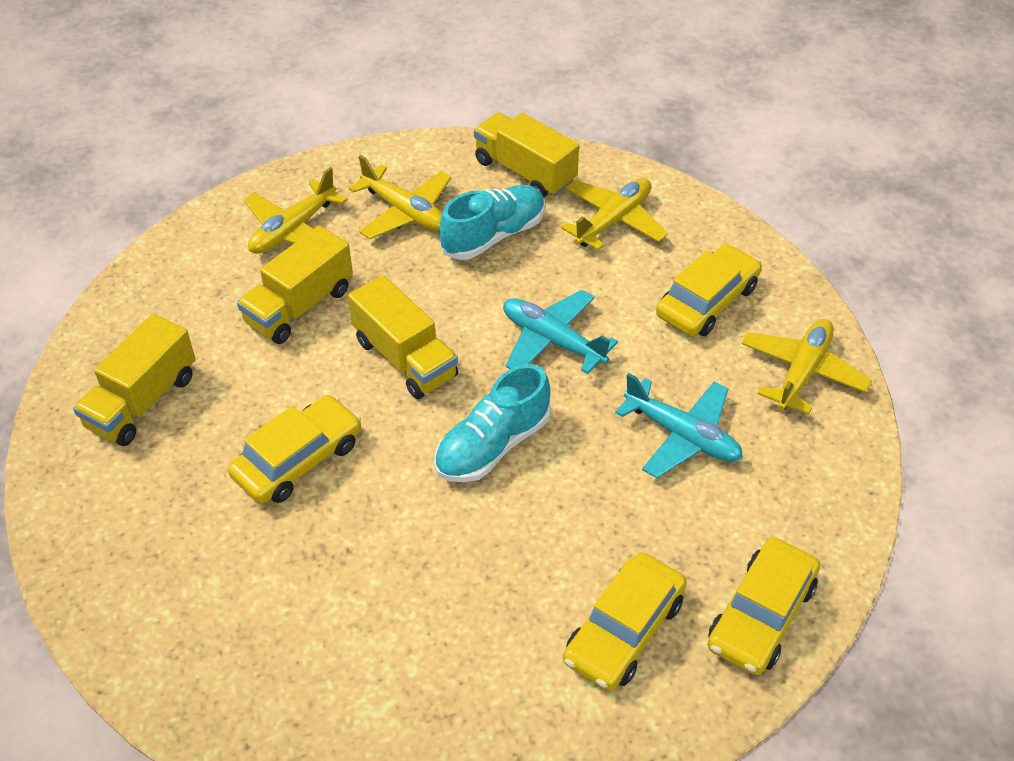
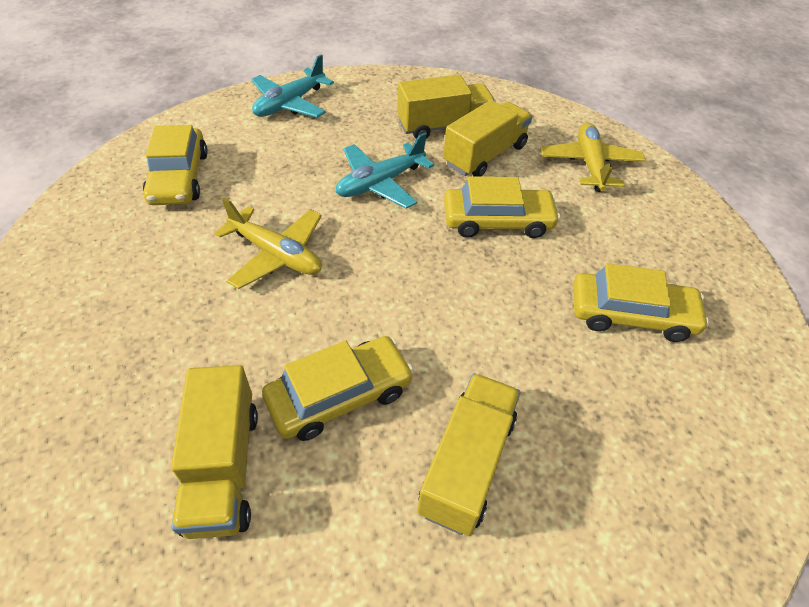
turquoise shoe: [434,364,551,482] [439,185,545,260] = 2 -> none = 0
yellow plane: [243,167,348,254] [349,155,451,239] [561,178,668,251] [741,319,872,415] = 4 -> [214,198,322,289] [540,122,646,192] = 2

